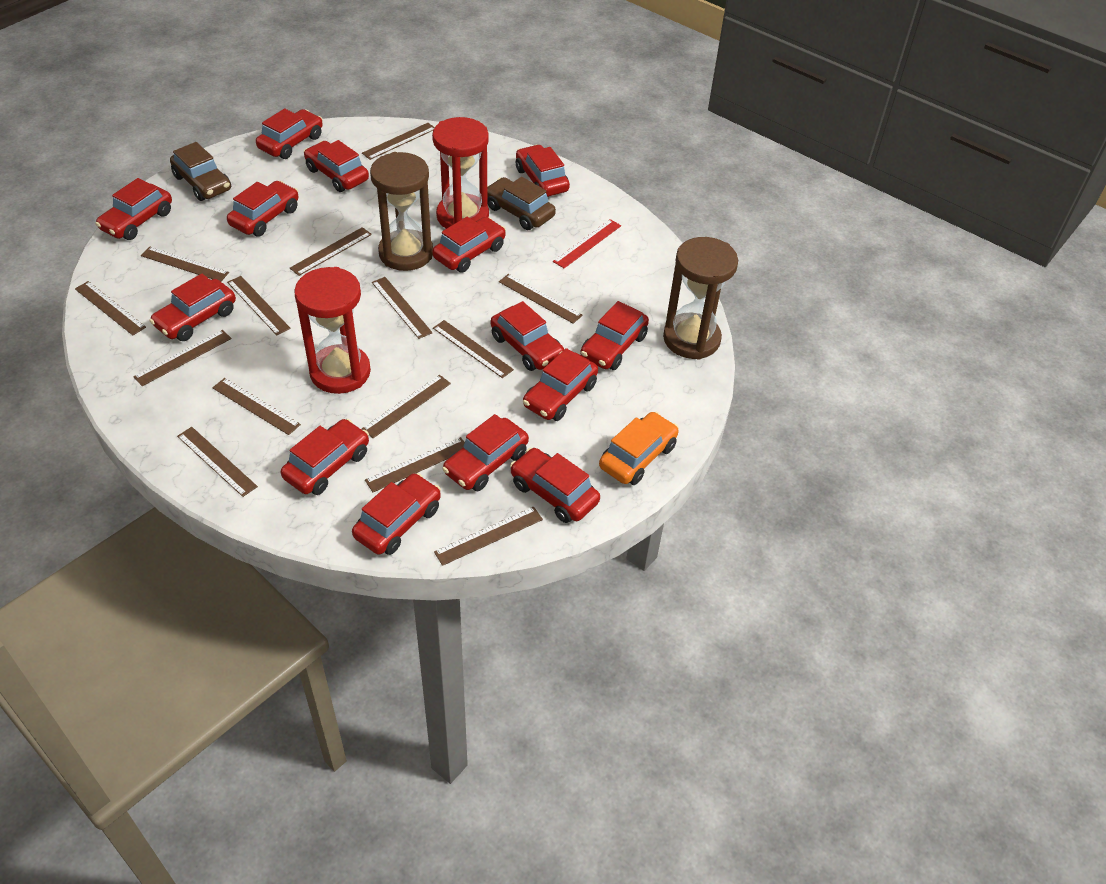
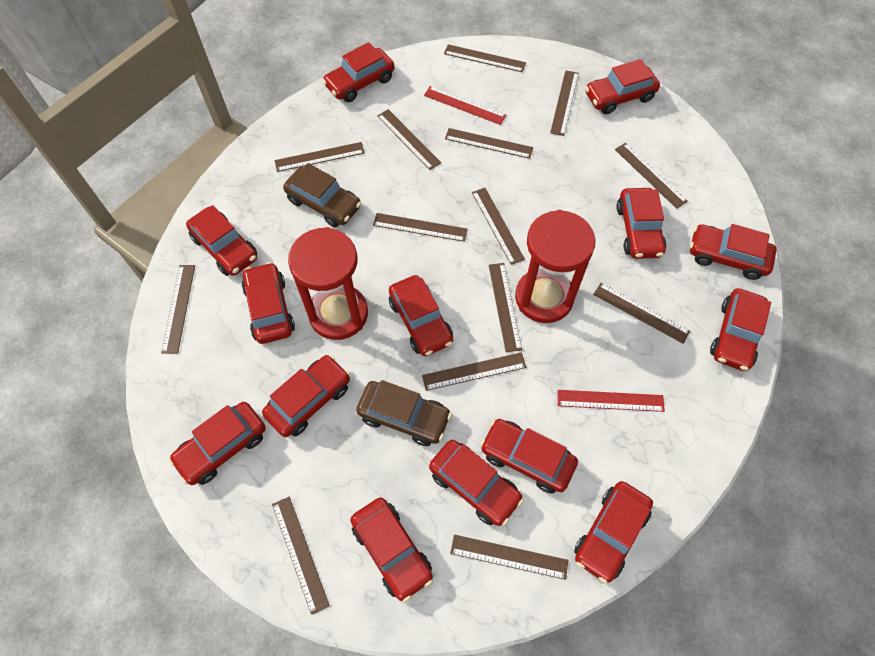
brown hourglass: [370,152,433,271] [663,237,738,360] = 2 -> none = 0
orange car: [599,412,679,485] = 1 -> none = 0
red ruler: [553,219,621,268] = 1 -> [424,86,506,125] [558,390,665,412] = 2

